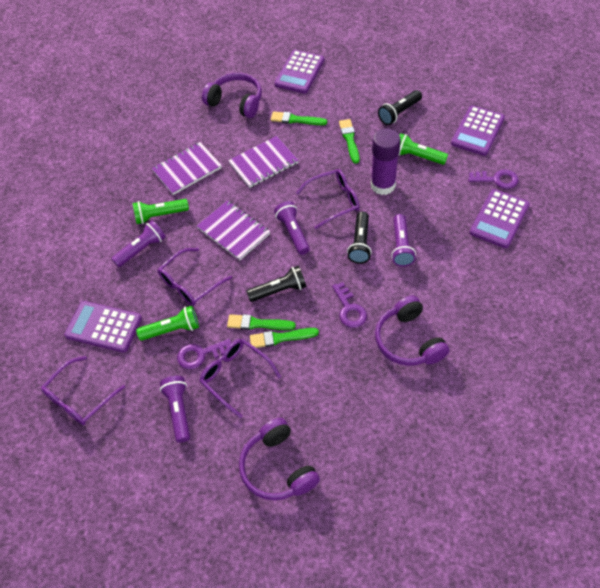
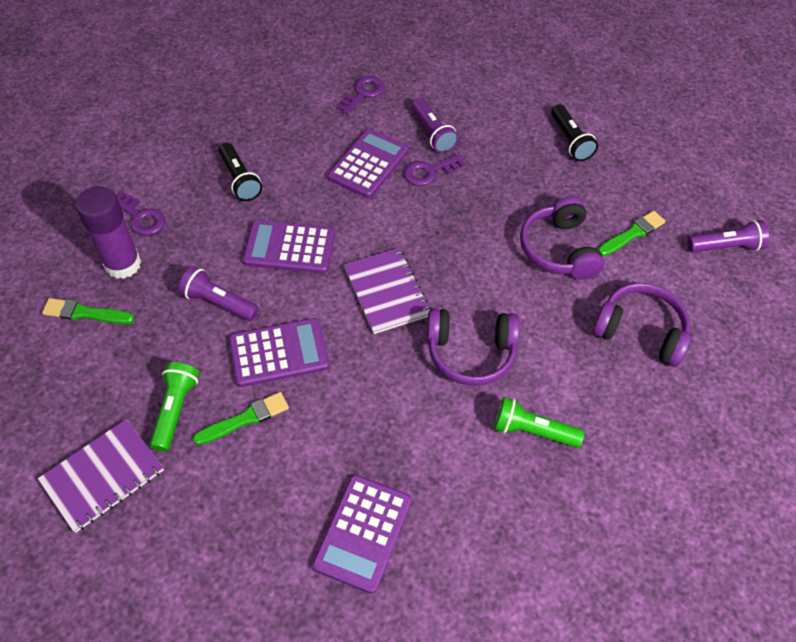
black flashlight: [246,265,306,302] [347,212,372,264] [378,90,422,125] = 3 -> [219,143,262,201] [551,105,598,161] = 2
green brush: [227,314,296,330] [250,328,319,348] [271,111,327,125] [339,119,360,164] = 4 -> [42,298,134,324] [193,392,289,445] [598,211,665,256] = 3
green flashlight: [132,199,189,224] [136,306,199,341] [398,133,448,165] = 3 -> [150,362,199,451] [494,397,585,448] = 2
purple flashlight: [111,220,166,267] [160,376,190,443] [274,201,310,255] [391,214,416,267] = 4 -> [179,266,259,321] [412,98,459,153] [687,220,769,253] = 3
purple glasses: [41,356,125,425] [158,248,232,306] [200,339,281,418] [296,169,360,229] = 4 -> none = 0
purple notebook: [151,142,222,195] [197,200,270,260] [228,136,299,188] = 3 -> [38,419,164,533] [344,248,431,334] = 2

